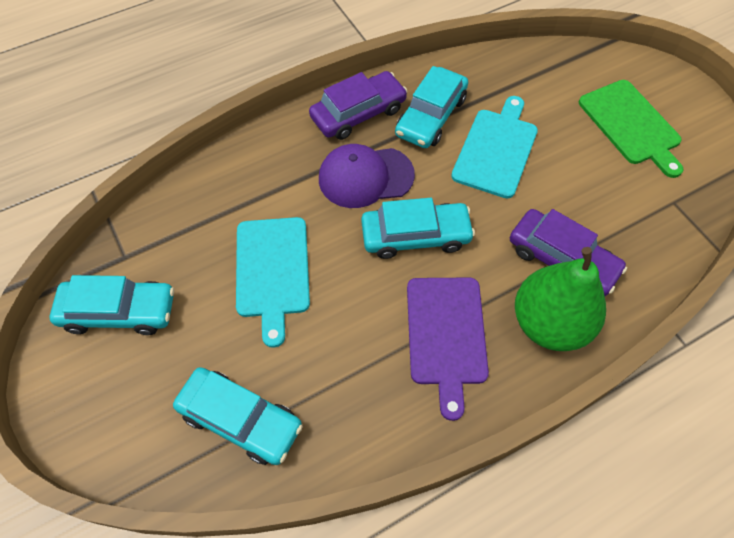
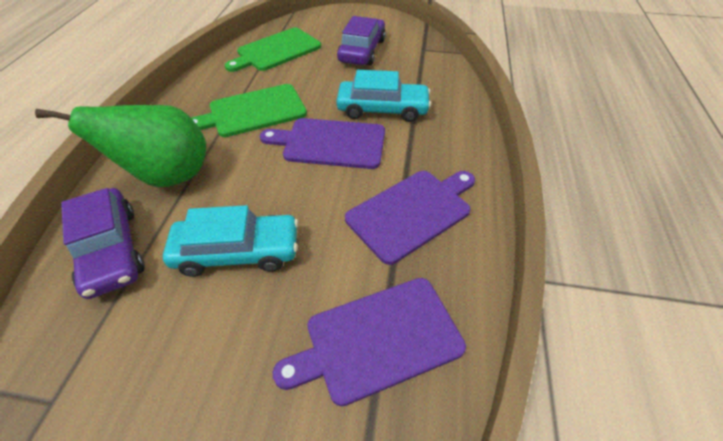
green cutting board: [579,80,684,178] = 1 -> [191,84,307,137] [225,28,321,72] = 2
purple cap: [319,144,415,208] = 1 -> none = 0
purple cutting board: [407,278,489,421] = 1 -> [260,118,385,169] [273,278,466,406] [345,171,475,265] = 3
turquoise car: [50,275,174,335] [173,367,303,465] [361,198,475,259] [395,66,468,148] = 4 -> [163,205,298,277] [336,70,431,122] = 2
turquoise cutting board: [236,217,310,348] [451,96,538,199] = 2 -> none = 0

